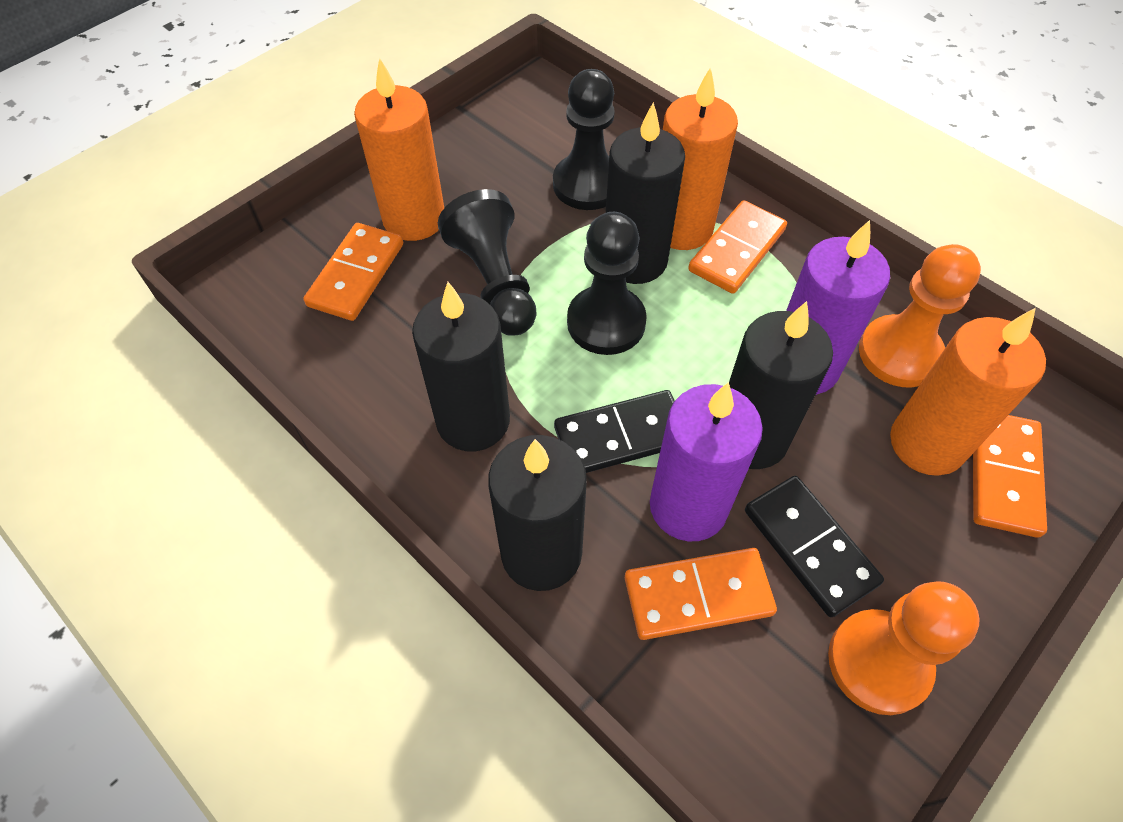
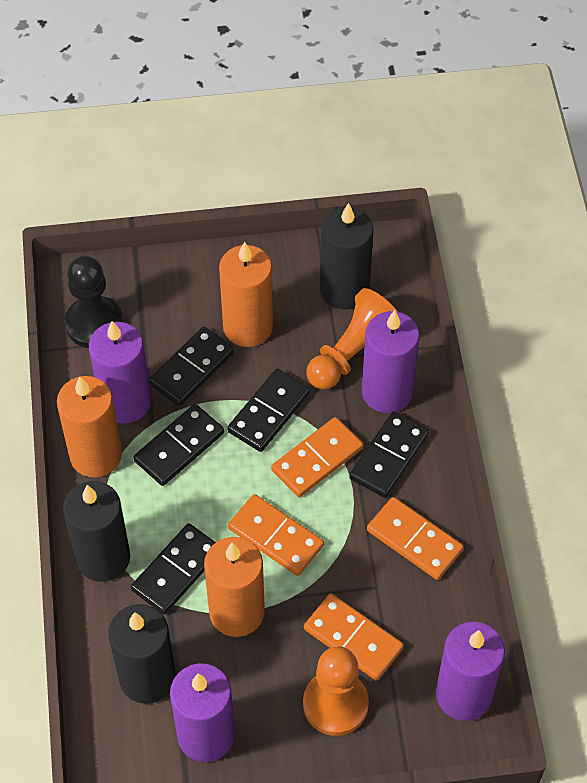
black candle: [412,282,510,451] [488,435,587,591] [606,102,685,284] [729,301,833,469] = 4 -> [63,481,130,582] [108,604,176,704] [320,203,374,310] = 3
black domino: [554,390,675,473] [745,476,884,617] = 2 -> [131,523,216,615] [133,404,224,486] [149,326,234,406] [227,368,310,452] [349,411,429,498] = 5
black pawn: [438,189,537,336] [553,69,615,210] [567,212,647,355] = 3 -> [65,256,123,348] = 1
purple candle: [650,382,763,542] [786,220,890,395] = 2 -> [89,321,151,424] [170,663,235,762] [362,310,420,413] [436,622,505,721] = 4

